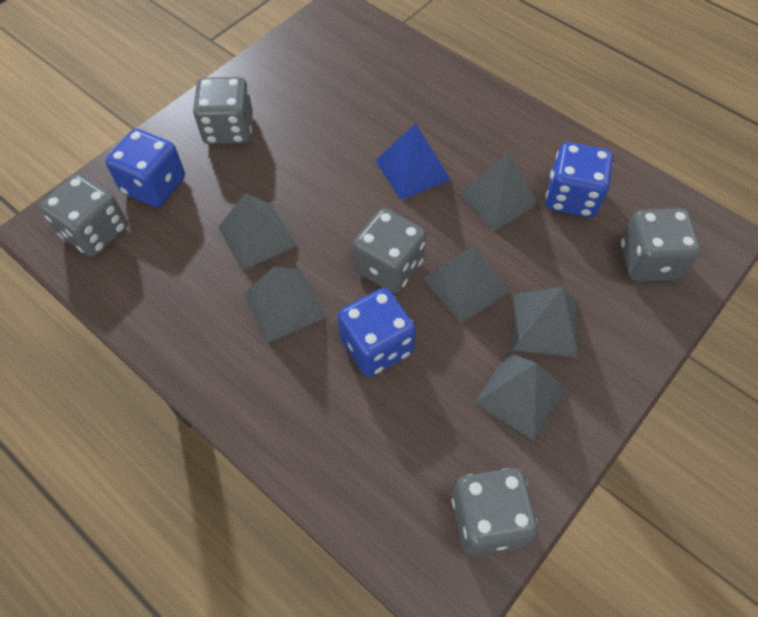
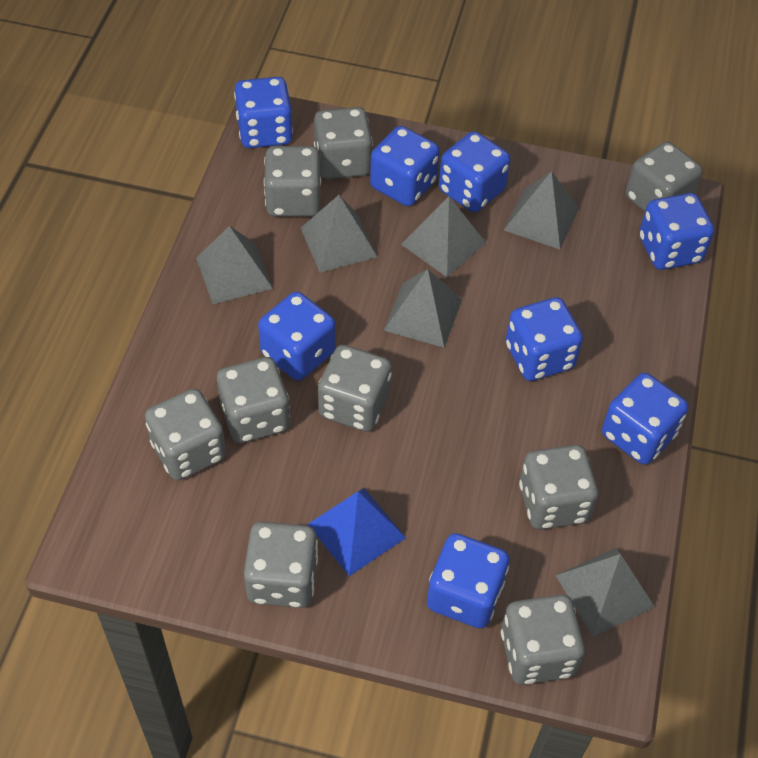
blue dice: [106,129,185,207] [338,288,416,377] [546,142,613,218] = 3 -> [234,77,293,148] [258,292,335,381] [370,126,440,206] [427,533,509,628] [439,131,511,212] [506,297,583,381] [602,373,689,465] [639,193,714,270] = 8
grey dice: [40,174,128,257] [193,77,253,145] [353,209,427,293] [452,468,538,556] [621,208,701,282] = 5 -> [145,389,226,481] [217,357,290,443] [244,522,318,608] [264,146,321,217] [314,107,373,179] [318,345,392,432] [501,595,585,685] [519,445,598,530] [626,142,703,212] = 9

